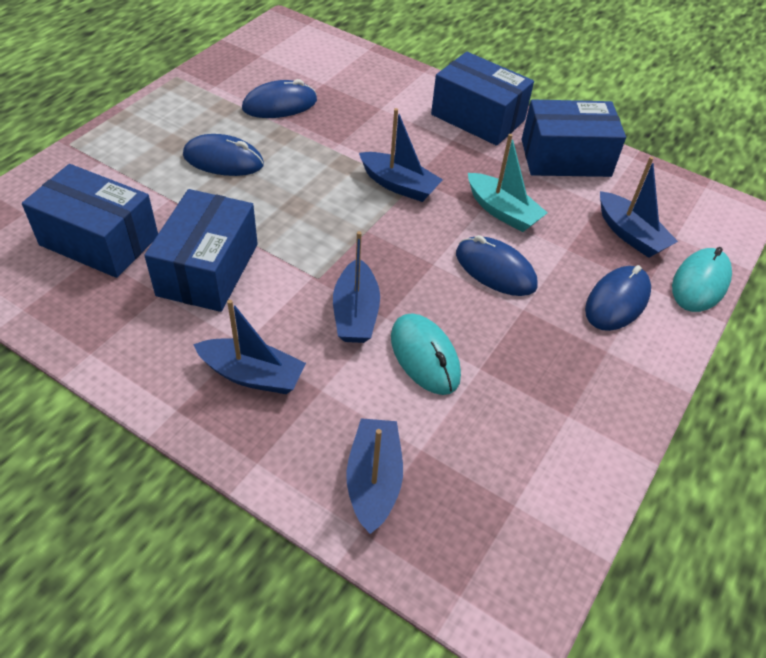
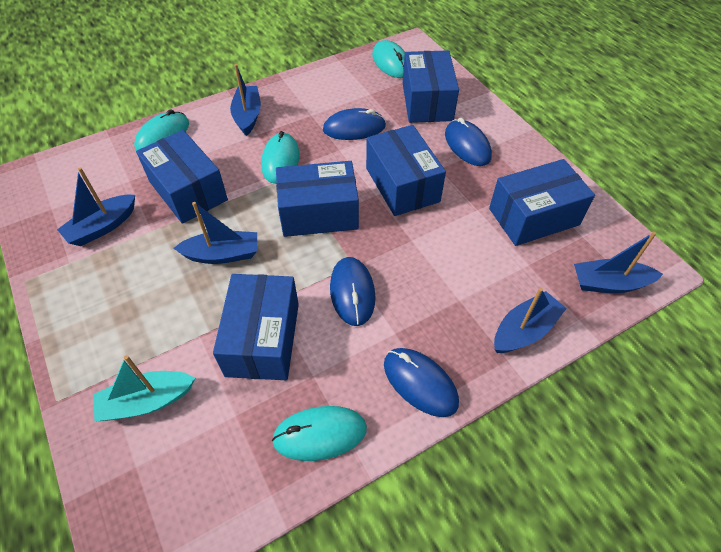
blue box: [22,164,158,278] [144,189,258,312] [431,52,534,146] [522,99,626,177] = 4 -> [136,130,228,224] [213,274,299,380] [276,161,359,237] [366,125,446,216] [403,50,459,123] [489,159,595,246] = 6
turquoise mouse: [391,313,461,395] [672,247,732,312] = 2 -> [134,109,189,151] [261,131,300,184] [272,406,367,461] [372,40,405,78] = 4

